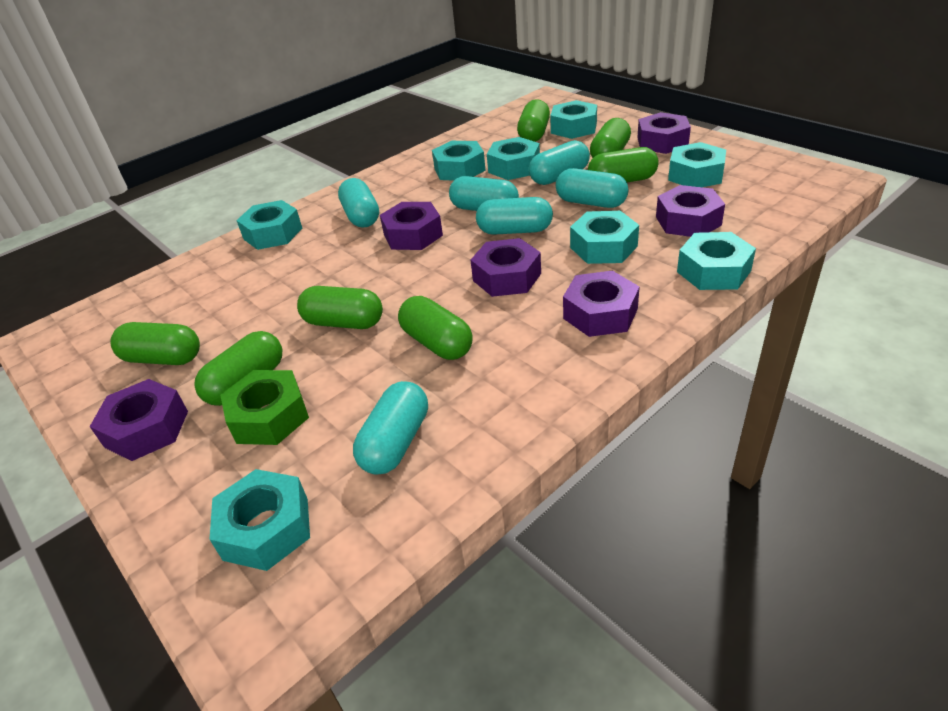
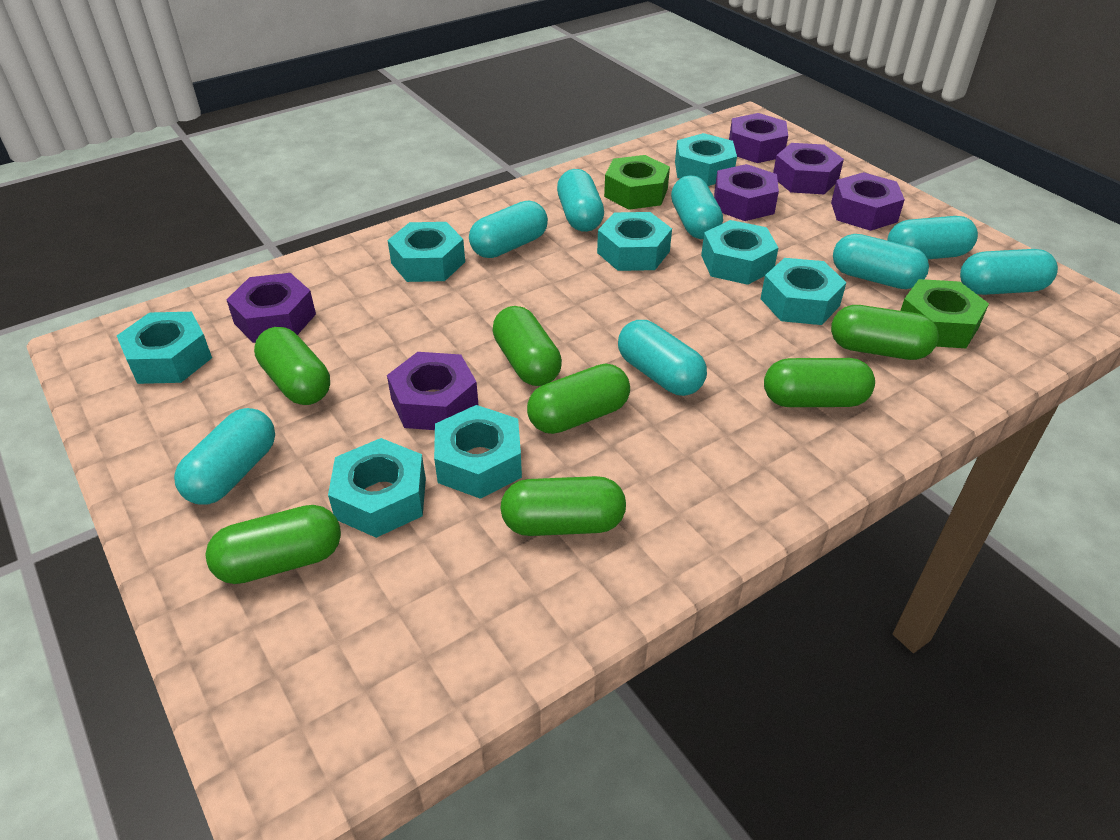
green nut: [220,370,309,445] = 1 -> [604,155,670,210] [900,279,989,348] = 2
turquoise capsule: [338,178,379,228] [353,381,428,475] [449,176,519,211] [476,197,553,235] [529,140,590,185] [556,168,629,208] = 6 -> [174,408,275,504] [469,201,548,258] [557,169,604,232] [618,320,707,396] [671,176,723,239] [833,234,929,289] [887,216,978,259] [960,249,1058,295] = 8

